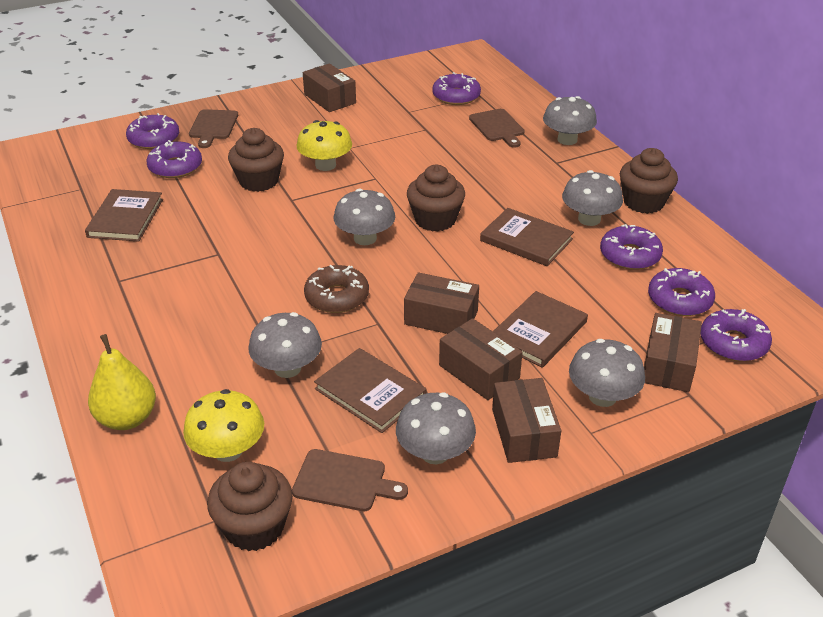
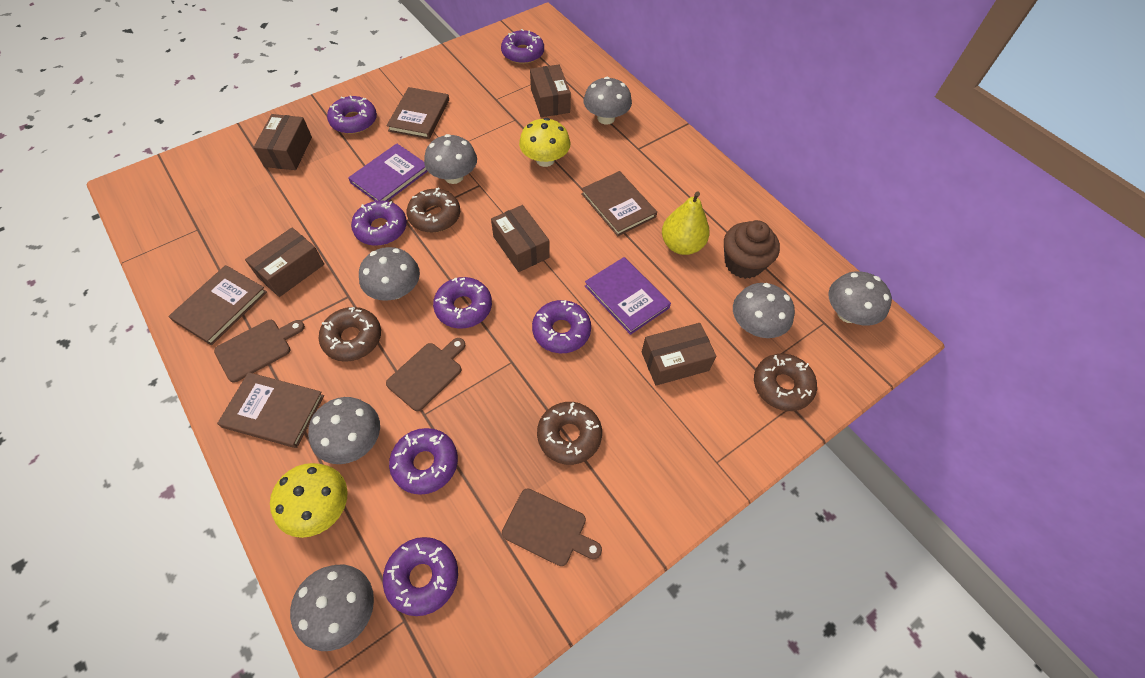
brown cupcake: [207,462,293,551] [228,128,284,192] [407,165,465,232] [620,148,678,214] = 4 -> [724,220,780,279] = 1
brown donut: [304,265,369,313] = 1 -> [318,307,381,362] [407,187,460,233] [537,402,602,465] [754,354,817,411] = 4
grey mushroom: [248,312,322,378] [334,189,395,245] [396,392,476,465] [543,96,597,145] [562,170,623,226] [569,339,645,407] = 6 -> [290,565,374,651] [308,397,380,464] [359,247,420,301] [424,134,477,184] [583,77,632,124] [733,283,795,338] [829,271,892,326] = 7
purple book: none = 0 -> [348,144,428,201] [585,257,671,335] = 2
purple donut: [126,113,179,149] [146,140,202,178] [432,72,481,105] [600,224,663,270] [648,268,715,316] [700,309,772,362] = 6 -> [327,95,377,134] [351,201,407,246] [383,537,458,616] [389,428,458,495] [433,277,492,329] [501,29,544,64] [532,300,591,353] = 7

